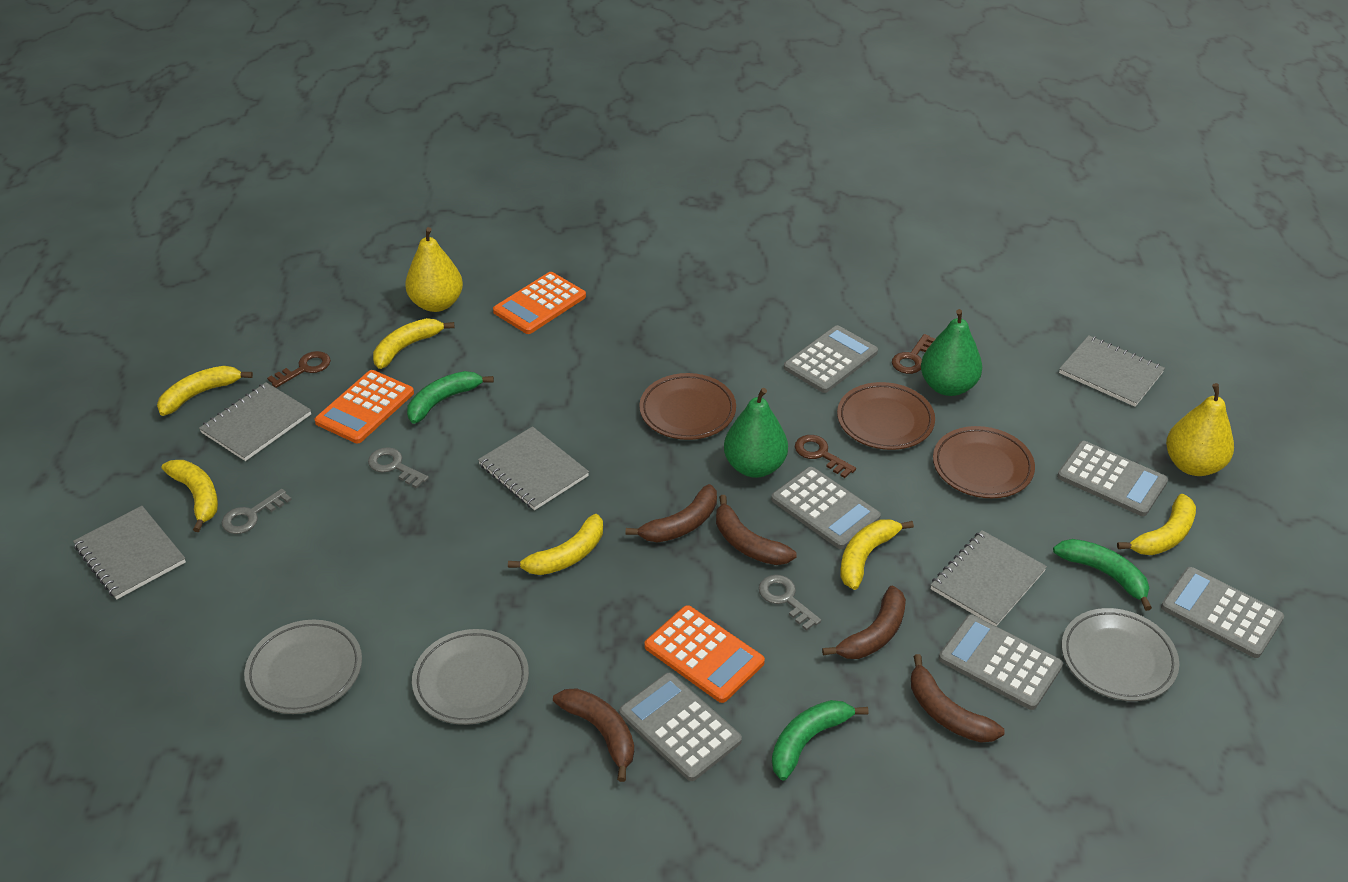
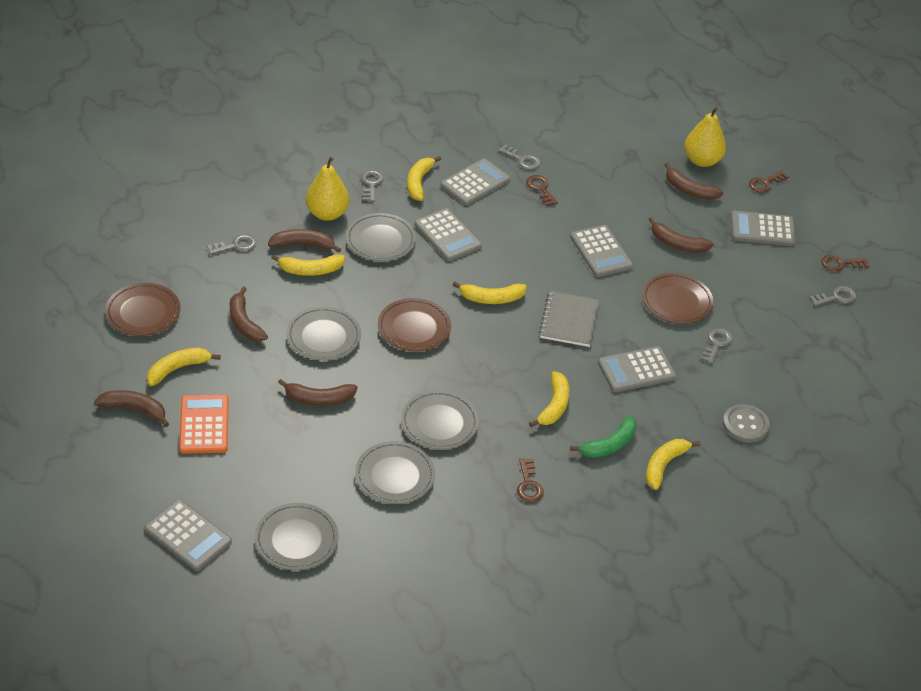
brown banana: [553,688,634,782] [626,484,717,542] [716,495,797,565] [822,585,906,659] [911,654,1005,743] = 5 -> [94,390,169,427] [230,287,268,341] [268,229,341,253] [278,379,357,406] [648,217,714,253] [665,163,723,200] = 6
brown key: [267,351,331,388] [795,435,856,478] [892,334,935,374] = 3 -> [517,458,544,502] [526,175,558,206] [749,170,789,193] [821,255,869,271] = 4
green banana: [407,371,494,424] [772,700,868,781] [1053,539,1152,611] = 3 -> [570,415,636,458] = 1
green pear: [724,388,788,478] [921,309,982,396] = 2 -> none = 0
grey button: none = 0 -> [723,404,770,443] = 1
grey key: [222,489,292,534] [368,447,429,488] [759,575,821,631] = 3 -> [207,234,256,255] [361,170,384,202] [499,144,540,170] [701,328,732,364] [809,286,856,306] = 5
grey notebook: [73,506,186,599] [199,382,311,461] [478,426,589,510] [931,530,1047,626] [1059,335,1165,407] = 5 -> [539,291,599,347] = 1
grey plate: [244,620,362,714] [412,629,529,725] [1062,608,1179,701] = 3 -> [255,503,338,570] [287,306,361,361] [346,213,416,261] [355,441,435,504] [401,390,479,450] = 5
orange calculator: [314,370,414,444] [493,272,586,334] [645,605,765,703] = 3 -> [179,395,228,454] = 1

